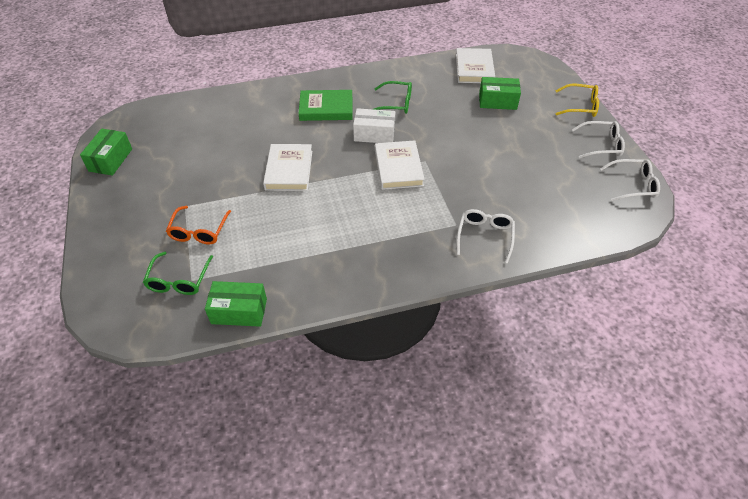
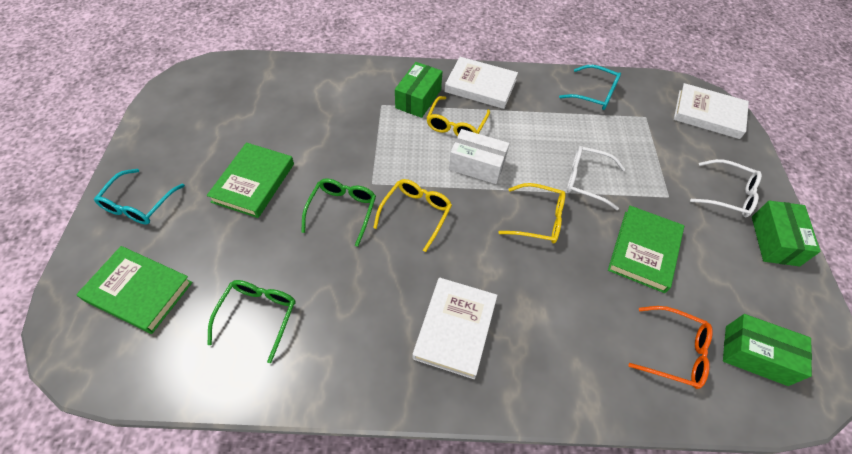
green book: [298,90,353,121] = 1 -> [76,246,193,334] [207,142,294,218] [608,206,684,293] = 3
turquoise glasses: none = 0 -> [94,169,185,224] [559,65,621,110] = 2
white glasses: [457,209,515,264] [572,121,625,158] [600,159,660,201] = 3 -> [567,146,625,210] [690,159,762,217] = 2
yellow glasses: [555,84,599,117] = 1 -> [373,179,452,252] [426,96,490,137] [498,183,565,244] = 3

